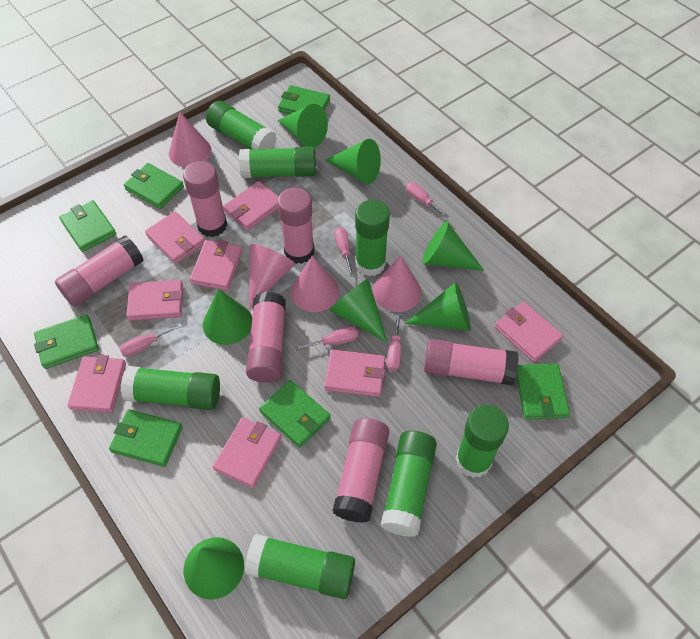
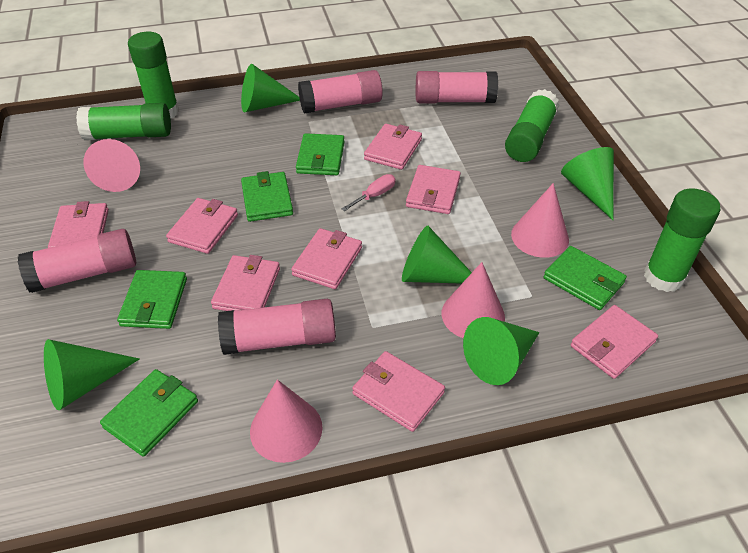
green cone: [184,537,244,600] [203,289,252,345] [277,104,328,148] [325,139,381,184] [329,279,388,343] [404,282,471,331] [422,221,485,271] = 7 -> [44,339,140,410] [241,64,300,112] [402,226,472,284] [463,317,539,385] [561,147,614,220] = 5
green glue stick: [121,366,220,410] [206,101,277,150] [239,146,316,178] [244,534,355,599] [355,200,390,276] [381,431,437,537] [456,405,509,478] = 7 -> [76,103,171,140] [128,32,179,119] [505,89,559,162] [644,188,720,292] = 4
green wallet: [34,314,99,369] [59,200,116,252] [109,409,183,467] [124,163,184,209] [259,380,331,448] [278,85,330,114] [516,363,570,420] = 7 -> [100,369,198,457] [117,270,187,329] [241,171,293,222] [296,133,345,175] [543,246,627,310] = 5
pink glue stick: [55,235,144,307] [183,161,227,237] [246,292,286,383] [277,187,314,264] [332,418,389,523] [424,339,519,385] = 6 -> [18,229,136,293] [218,299,336,355] [298,70,383,114] [416,71,498,103] = 4
pink screwdriver: [119,323,182,357] [295,327,358,351] [334,227,354,277] [387,314,401,371] [406,182,450,219] = 5 -> [342,174,396,211] = 1

